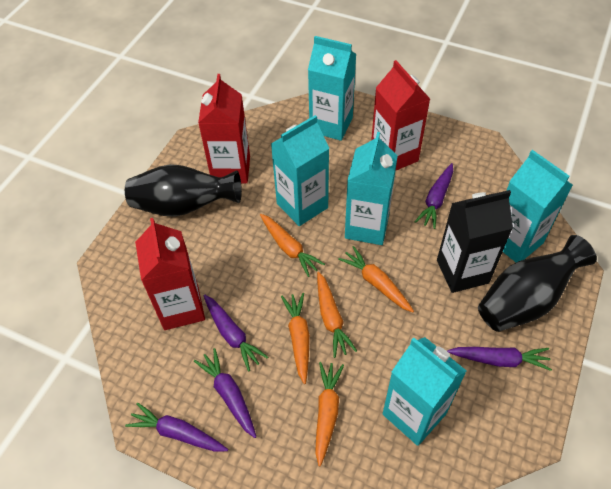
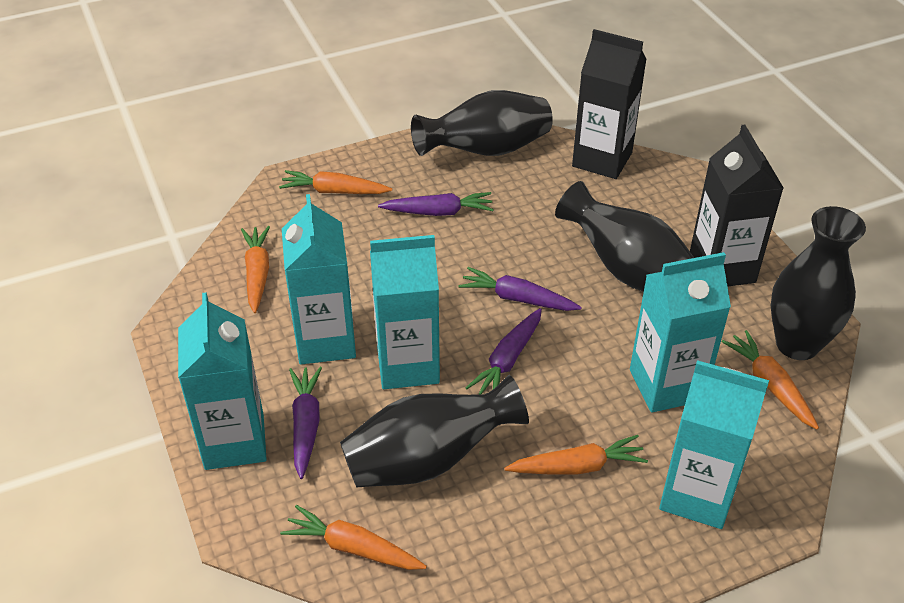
black carton: [437,190,513,293] = 1 -> [572,29,647,179] [690,124,784,287] = 2
black vase: [125,164,242,217] [478,235,597,332] = 2 -> [340,375,529,487] [411,90,553,156] [555,181,694,292] [771,206,866,360] = 4
purple carrot: [125,403,228,452] [194,348,256,438] [204,295,268,372] [415,163,453,229] [447,347,552,371] = 5 -> [289,367,322,479] [378,192,494,216] [458,267,582,311] [466,308,542,394] = 4
red carton: [135,218,205,330] [198,74,250,183] [371,60,430,170] = 3 -> none = 0

